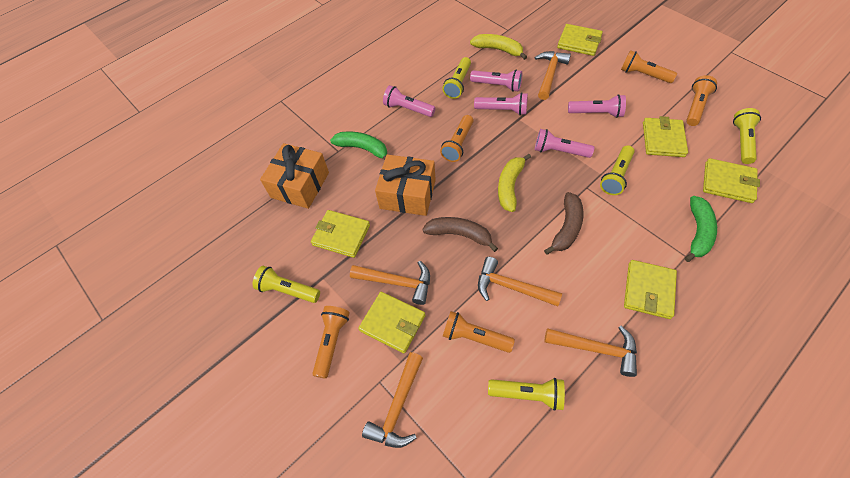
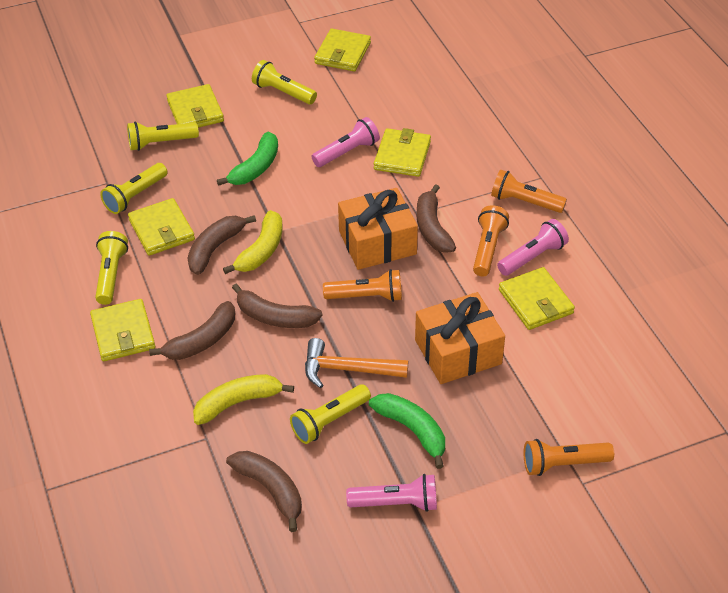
brown banana: [422,217,498,252] [544,192,583,255] = 2 -> [149,301,235,360] [187,215,256,275] [226,451,302,532] [232,284,323,328] [416,184,456,253] = 5
orange flashlight: [312,306,350,379] [440,115,473,162] [443,311,515,353] [621,50,677,83] [686,75,717,126] = 5 -> [323,269,402,302] [473,205,509,277] [491,170,567,213] [524,439,614,476] = 4
orange hammer: [350,261,430,305] [362,352,423,448] [478,257,562,307] [534,51,571,100] [544,326,637,377] = 5 -> [305,338,408,388] = 1
pink flashlight: [383,85,436,117] [470,69,522,92] [474,92,528,115] [535,129,594,158] [568,94,626,118] = 5 -> [312,117,380,167] [346,474,437,512] [497,219,569,276] = 3

